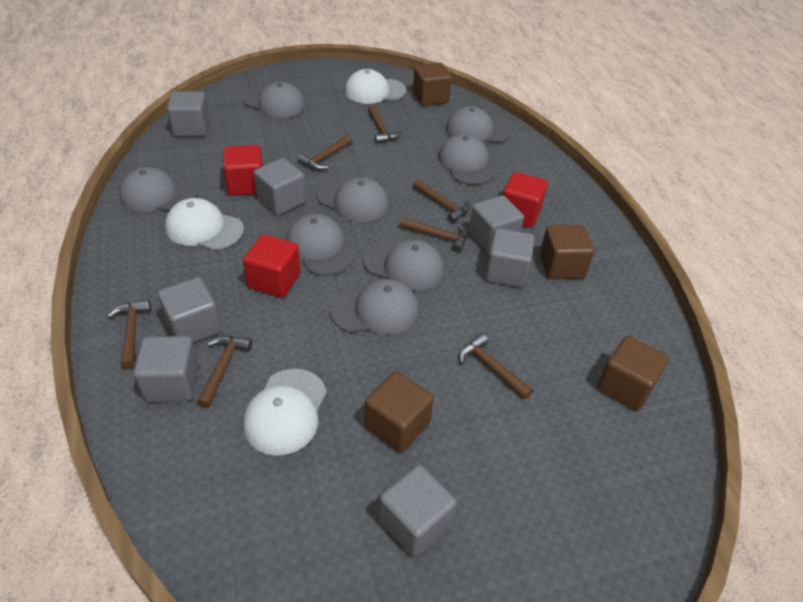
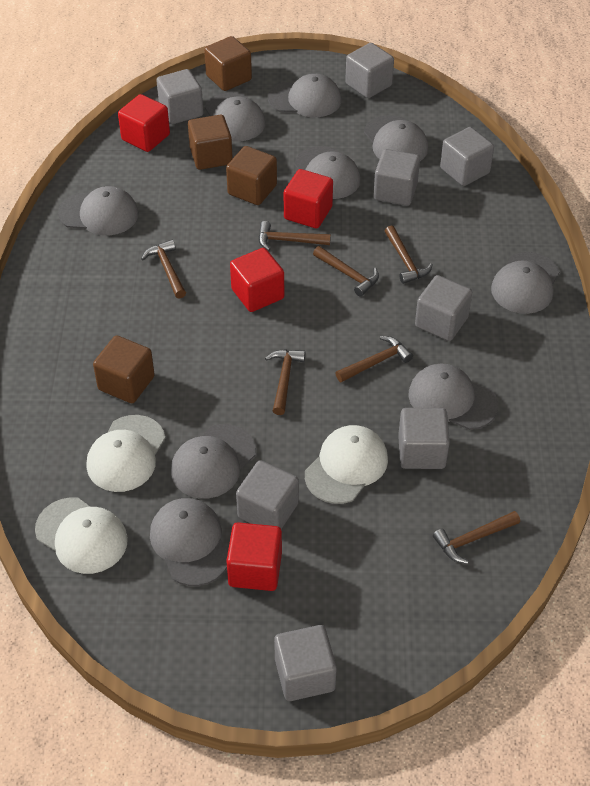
grey cap: [119,167,197,212] [243,82,305,118] [286,214,355,276] [317,178,389,222] [330,279,419,335] [363,240,444,291] [438,134,495,185] [446,106,512,143] = 8 -> [58,186,139,236] [150,498,228,586] [171,424,256,499] [205,92,265,141] [268,74,341,117] [295,146,361,199] [364,115,428,161] [409,364,498,430] [491,252,559,314] = 9
grey cube: [134,336,199,402] [158,277,221,343] [167,91,210,137] [254,158,306,215] [379,465,457,558] [469,195,524,254] [485,228,535,288] = 7 -> [156,69,203,124] [236,460,299,529] [274,625,337,701] [345,43,394,98] [374,149,420,206] [398,408,450,469] [415,275,472,341] [440,127,494,186] = 8
red cube: [223,145,263,196] [243,234,301,298] [502,172,548,228] = 3 -> [118,94,170,152] [226,522,282,591] [230,248,284,312] [284,169,333,229] = 4

